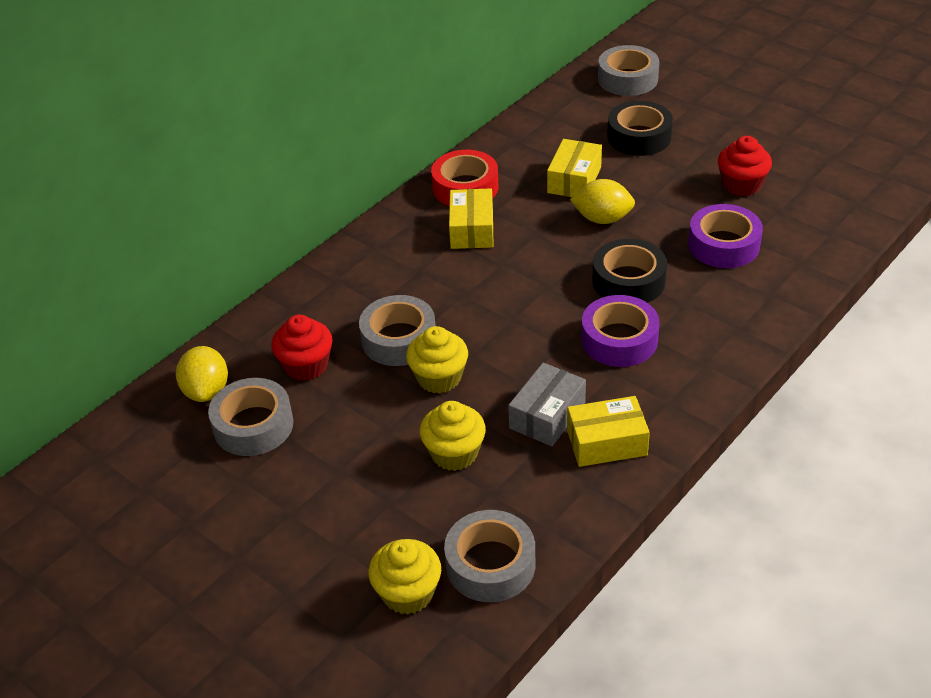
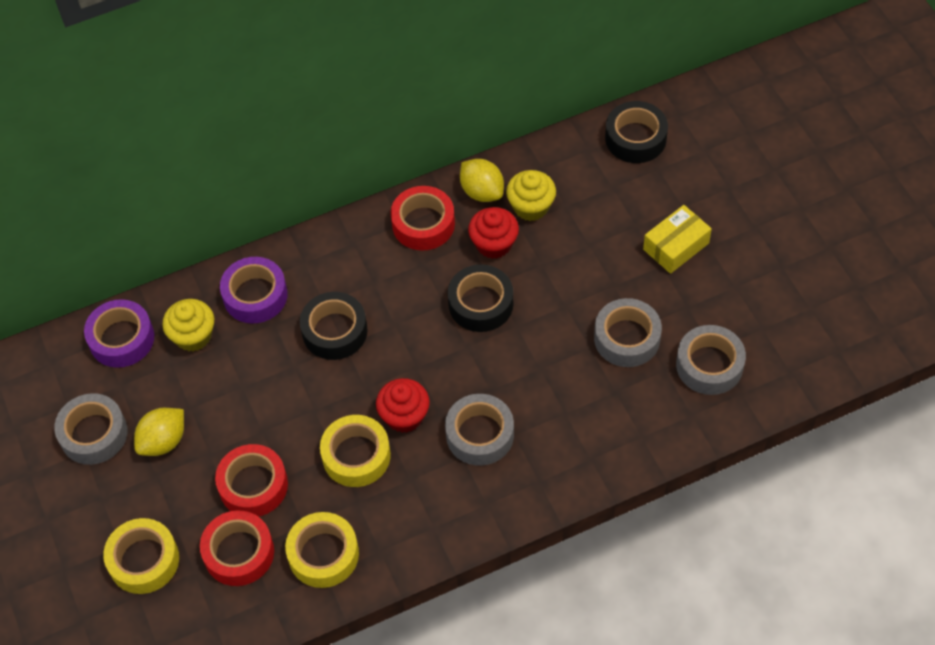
black tape: [593,239,667,303] [607,101,673,156] = 2 -> [300,292,368,360] [448,264,513,332] [605,101,668,163] = 3
grey box: [508,363,586,446] = 1 -> none = 0
red tape: [431,150,498,206] = 1 -> [200,511,274,586] [215,444,288,517] [391,186,455,251] = 3
yellow box: [449,188,493,249] [547,139,602,197] [567,396,650,467] = 3 -> [643,205,712,274] = 1
yellow cupcake: [368,539,441,614] [406,326,468,394] [420,401,486,471] = 3 -> [162,299,214,351] [506,170,556,221] = 2
yellow tape: none = 0 -> [103,518,179,594] [285,512,359,588] [320,415,391,487] = 3

